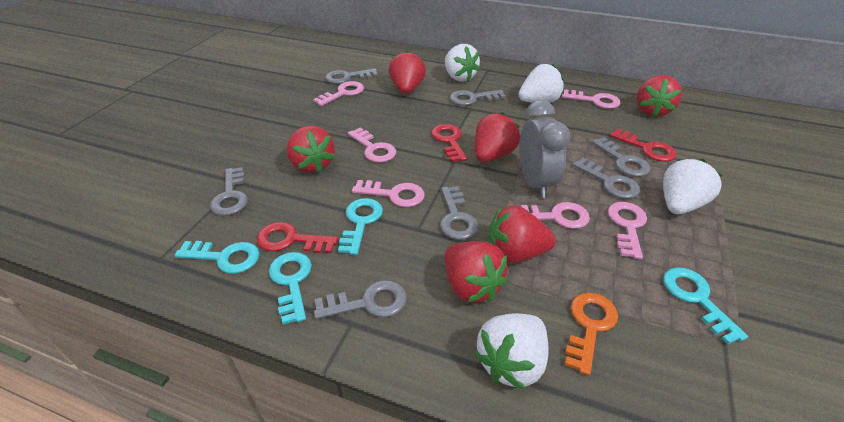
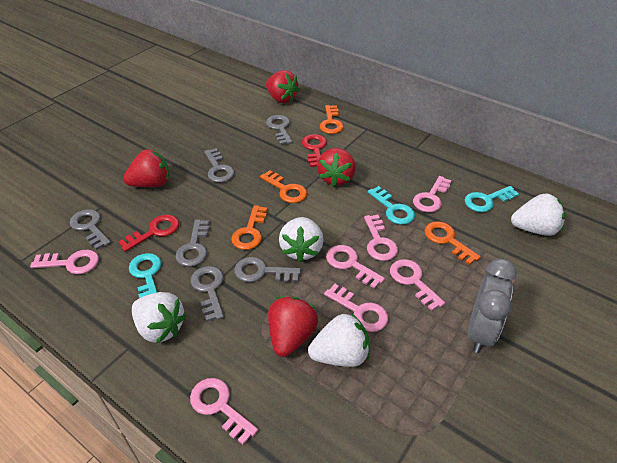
grey key: [210,167,248,216] [314,280,407,319] [325,68,378,84] [440,186,478,240] [450,90,506,105] [572,158,640,199] [592,137,651,177] = 7 -> [70,209,111,250] [175,219,210,267] [191,266,224,322] [204,148,234,183] [234,257,301,282] [266,115,293,145] = 6
orange key: [565,293,618,375] = 1 -> [231,205,267,250] [260,170,307,203] [320,105,344,134] [425,221,481,265] = 4
pink key: [313,81,364,106] [348,128,396,162] [352,180,425,207] [521,202,590,229] [562,89,621,109] [608,202,647,259] = 6 -> [30,250,99,274] [190,378,258,445] [324,284,388,332] [326,245,385,289] [364,215,398,261] [390,259,445,311] [413,176,452,212] = 7
red key: [257,222,338,253] [431,124,467,162] [610,129,677,162] = 3 -> [118,215,179,252] [302,134,327,167] = 2
red strawberry: [287,126,335,173] [389,51,426,94] [445,241,508,303] [475,112,520,162] [488,205,556,264] [637,75,682,117] = 6 -> [123,149,169,187] [266,70,299,103] [268,297,318,357] [317,148,356,187] = 4
turquoise key: [174,241,260,274] [269,252,312,325] [338,198,383,255] [663,267,748,345] = 4 -> [129,253,161,298] [368,186,415,225] [465,186,519,212] = 3

